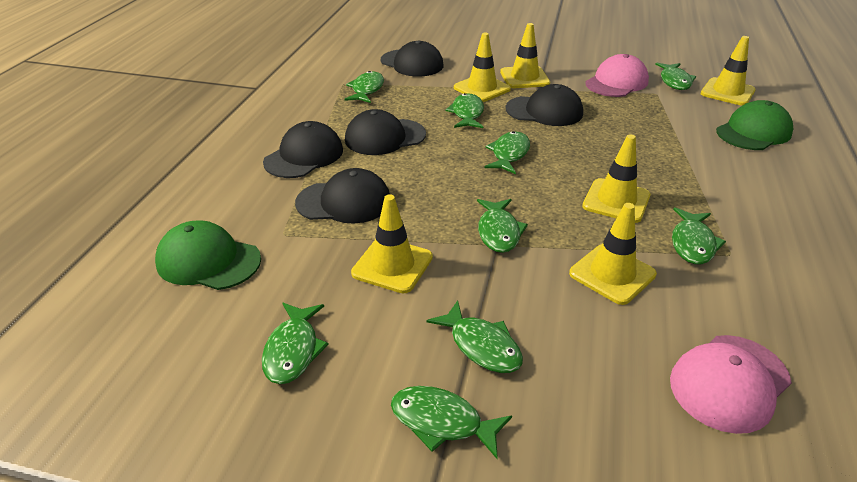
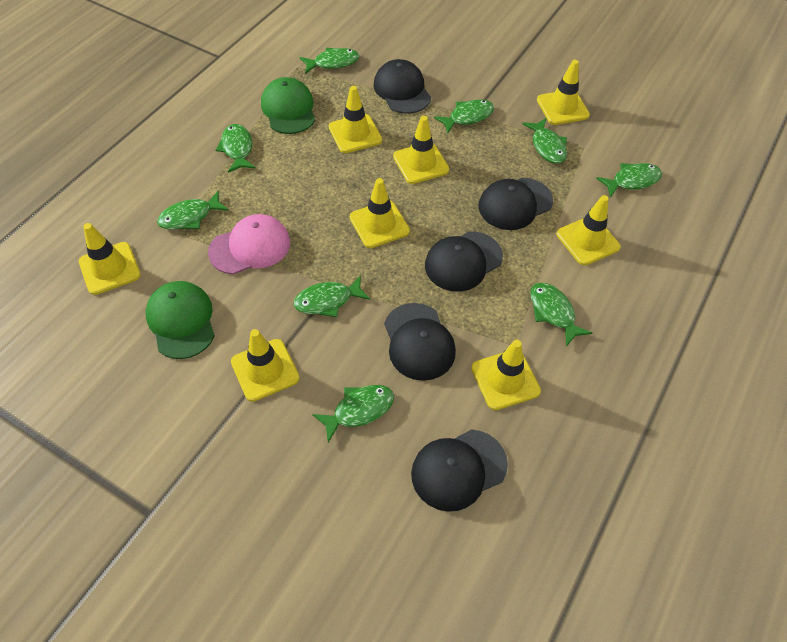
pink cap: [585,54,649,97] [670,335,792,434] = 2 -> [208,214,290,275] = 1
yellow traffic cone: [351,194,433,294] [454,33,511,102] [500,23,550,88] [569,203,657,305] [582,134,651,223] [701,36,756,106] = 6 -> [79,223,141,295] [231,329,299,402] [328,86,382,153] [350,178,410,248] [393,116,449,184] [471,340,541,410] [537,60,590,125] [556,195,621,265] = 8

